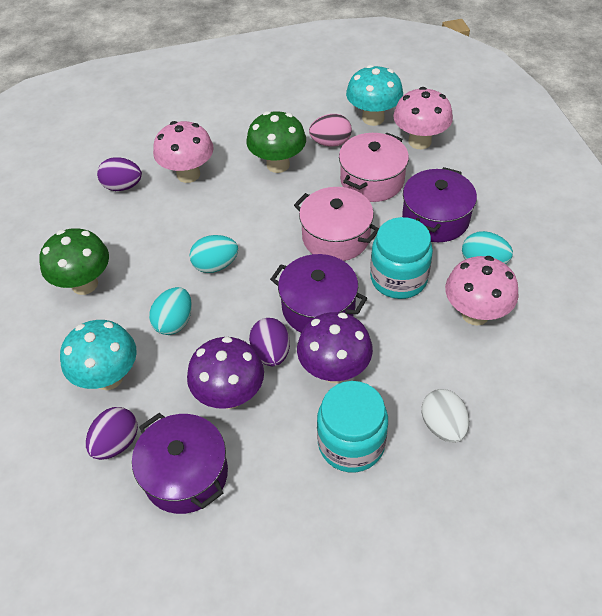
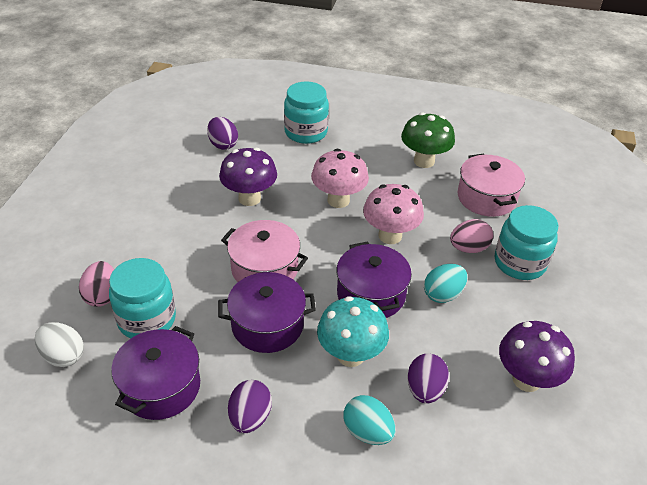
green mushroom: [40,228,109,295] [246,111,306,173] = 2 -> [401,112,455,168] = 1
pink egg: [309,114,352,147] = 1 -> [79,261,114,307] [450,219,493,253] = 2
pink mushroom: [153,121,214,183] [393,87,453,149] [445,256,519,326] = 3 -> [311,149,369,208] [363,184,424,244] = 2
turquoise egg: [149,287,192,335] [190,235,238,273] [462,231,513,264] = 3 -> [343,395,396,445] [424,264,467,303] = 2
turquoise jar: [317,381,388,473] [370,217,433,299] = 2 -> [109,258,176,338] [284,81,329,144] [495,205,558,280] = 3
turquoise mushroom: [60,320,137,390] [346,65,403,126] = 2 -> [317,296,389,367] = 1

